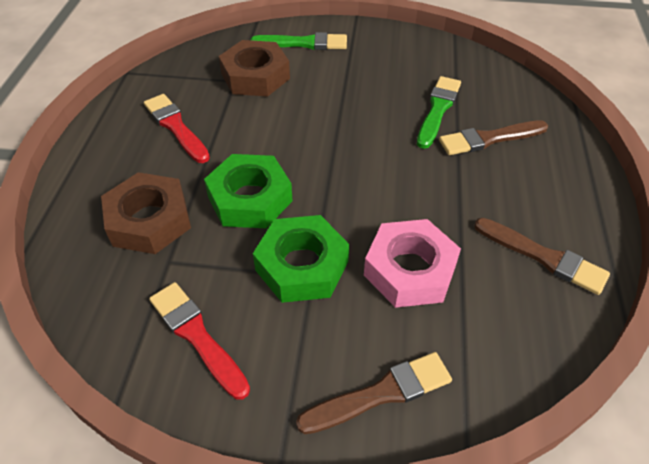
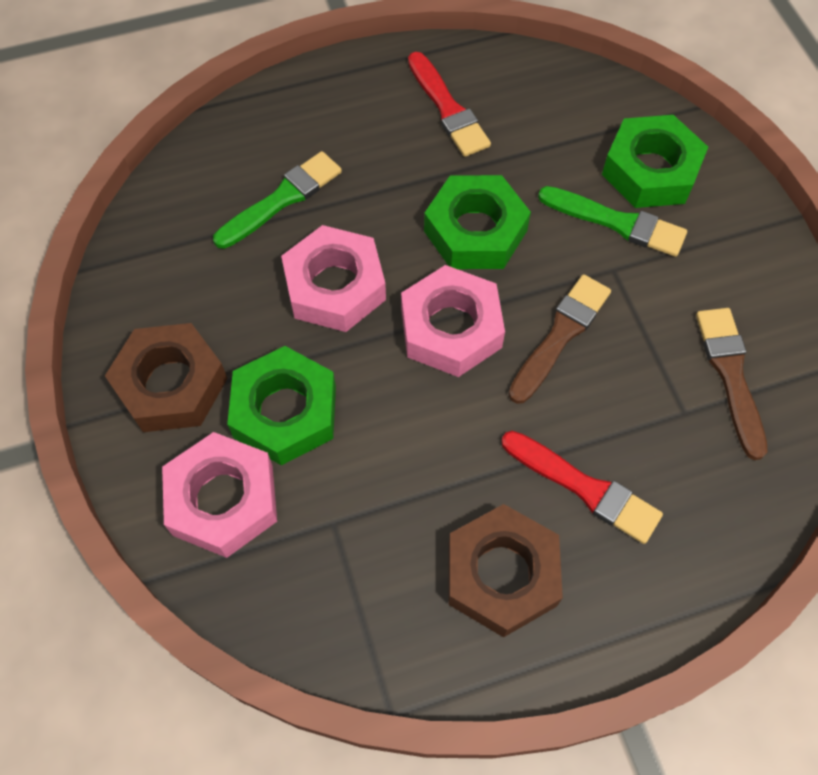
brown brush: [296,352,452,434] [439,120,548,155] [474,218,610,295] = 3 -> [509,274,611,404] [696,308,767,460] = 2
green nut: [204,154,293,228] [253,215,349,303] = 2 -> [227,346,336,465] [424,175,531,269] [602,115,708,208] = 3
pink nut: [364,219,461,308] = 1 -> [162,432,277,558] [281,225,386,332] [401,265,505,377] = 3

